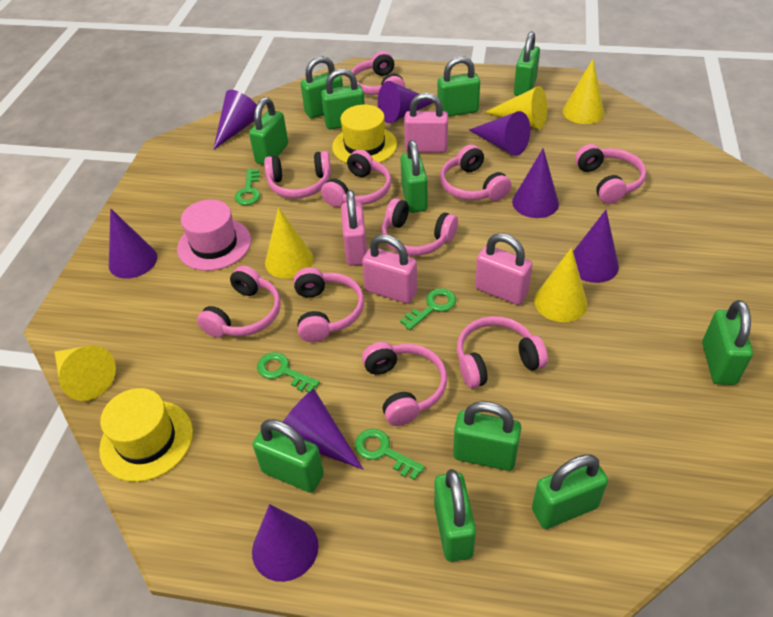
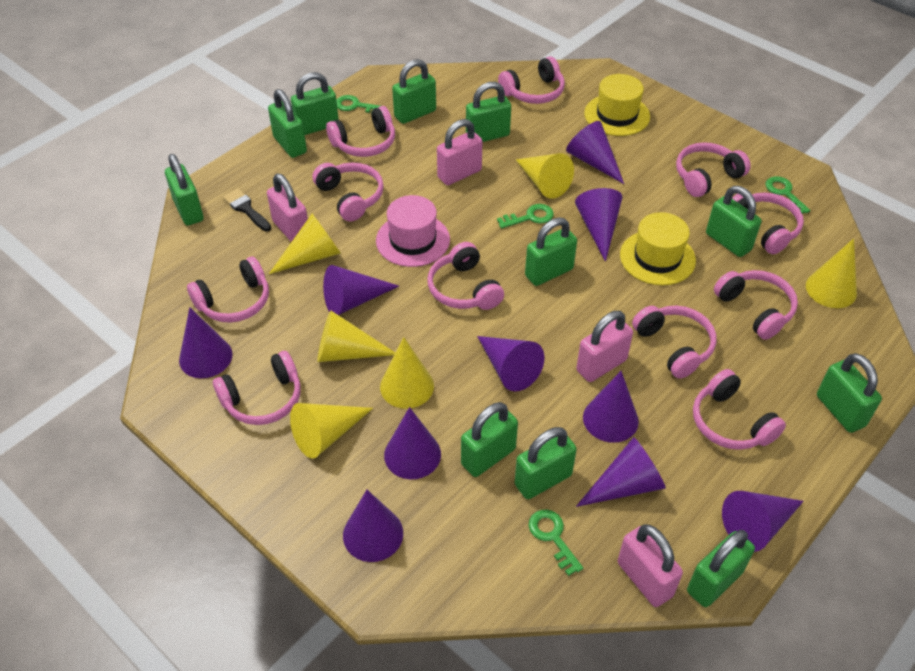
black brush: none = 0 -> [223,189,271,231] = 1
pink headphones: [197,266,281,338] [264,151,331,198] [294,267,364,342] [321,150,391,207] [352,51,405,95] [362,342,447,426] [381,198,458,256] [440,145,512,201] [457,316,548,388] [575,144,646,204] = 10 -> [187,257,269,323] [213,351,301,425] [313,163,384,222] [326,106,395,157] [428,242,504,310] [498,56,565,104] [632,306,716,379] [676,142,751,197] [693,369,786,450] [714,270,798,340] [732,192,804,254] = 11
purple cone: [109,208,157,279] [213,90,257,150] [252,504,319,582] [283,389,363,469] [378,81,433,123] [469,111,530,156] [512,148,559,218] [573,210,619,283] = 8 -> [179,307,233,378] [323,265,399,315] [343,490,403,562] [384,407,441,479] [477,336,544,391] [566,121,624,184] [575,188,622,262] [576,437,666,507] [583,371,639,443] [722,491,804,552] = 10
yellow cone: [54,346,116,401] [265,207,314,279] [485,86,547,129] [534,248,587,322] [563,59,604,124] = 5 -> [269,214,341,274] [290,403,373,459] [317,311,395,362] [380,337,434,409] [516,153,574,198] [806,238,857,308] = 6

